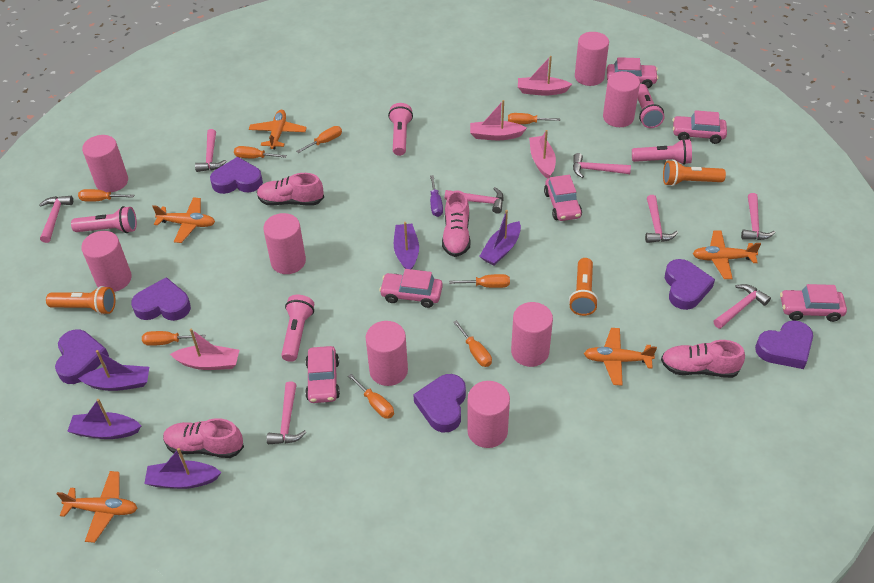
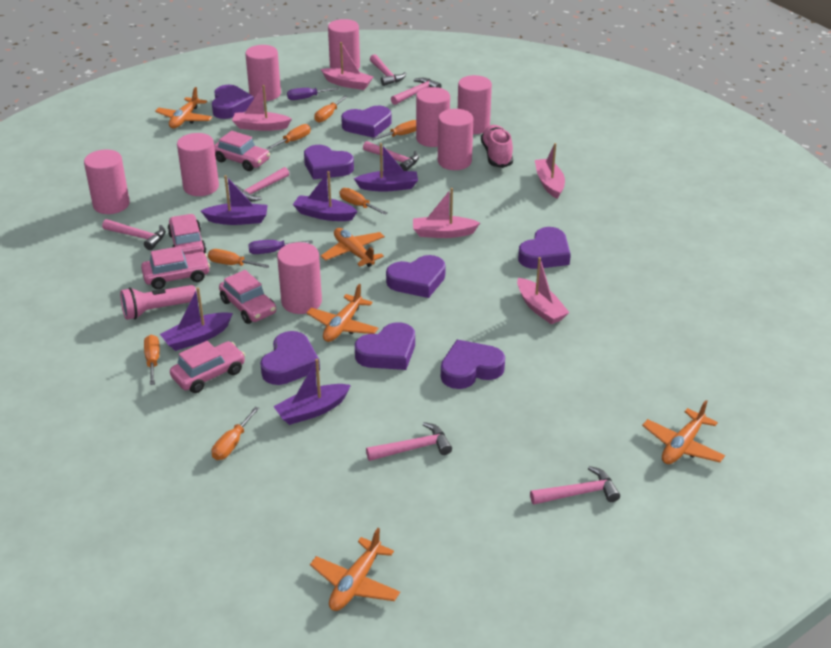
orange flashlight: [46,286,116,315] [569,258,598,316] [663,160,726,186] = 3 -> none = 0
orange screwdriver: [78,189,134,202] [142,331,206,346] [234,146,287,158] [296,126,342,153] [348,374,394,419] [449,274,510,288] [453,320,492,367] [508,113,560,124] = 8 -> [144,335,160,385] [208,249,270,268] [212,407,259,460] [266,124,311,150] [314,96,348,123] [340,188,387,215] [371,120,416,140] = 7
pink boat: [170,329,239,370] [470,100,527,140] [518,56,572,96] [529,130,556,179] = 4 -> [232,85,292,131] [321,42,373,90] [413,188,480,238] [517,257,570,324] [535,143,565,199] = 5
pink car: [305,346,340,403] [379,269,443,308] [544,175,582,221] [607,57,659,88] [673,110,727,144] [780,284,847,322] = 6 -> [141,246,210,289] [167,214,206,255] [170,341,245,393] [214,131,270,171] [219,270,276,324] = 5
pink flashlight: [71,206,137,233] [281,295,314,362] [388,103,413,156] [632,139,692,165] [638,84,664,128] = 5 -> [120,285,197,320] = 1
pink hammer: [39,196,73,243] [195,129,227,172] [267,381,306,444] [445,187,504,214] [573,153,631,178] [645,195,678,243] [714,284,771,329] [741,193,775,240] = 8 -> [102,219,166,250] [235,167,289,201] [363,141,419,171] [366,422,452,461] [370,54,407,86] [391,78,442,105] [530,466,620,505] = 7
pink shoe: [163,418,244,458] [257,173,324,206] [442,190,471,257] [661,340,745,378] = 4 -> [481,125,513,168] = 1
purple heart: [55,329,109,384] [131,277,191,321] [210,157,263,194] [413,374,466,432] [665,259,715,310] [755,320,813,369] = 6 -> [212,85,254,119] [260,331,320,385] [304,145,354,180] [341,106,392,138] [355,322,415,370] [386,255,446,298] [441,340,505,389] [518,227,571,269] = 8
purple screwdriver: [430,175,443,217] = 1 -> [248,240,313,254] [287,87,339,100] = 2

